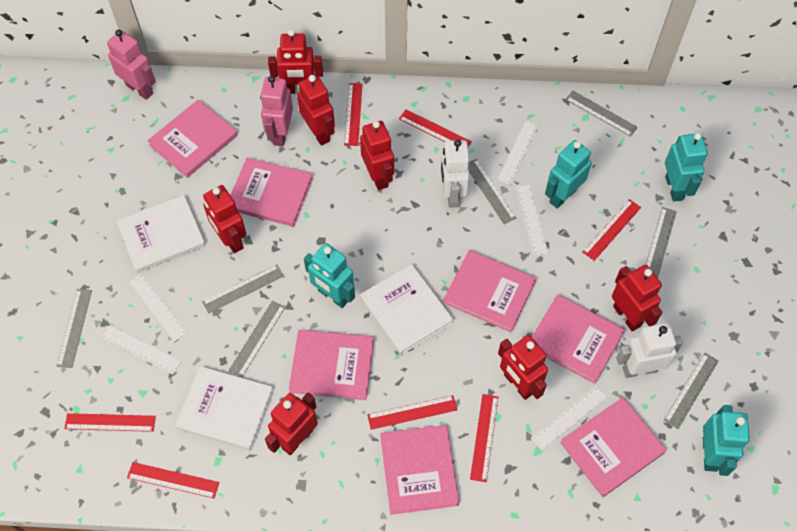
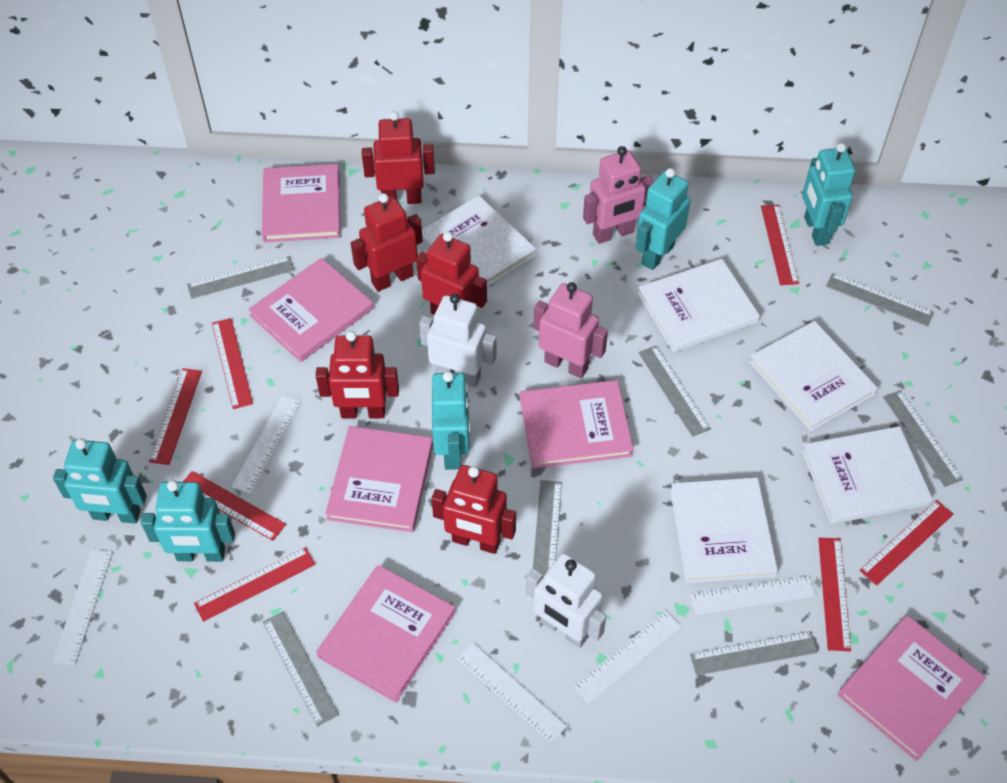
pink book: [147,100,238,178] [230,158,313,227] [289,330,374,400] [380,425,459,515] [443,250,536,332] [532,294,625,384] [560,397,666,497] = 7 -> [248,258,373,362] [262,164,340,242] [316,565,456,703] [325,426,433,532] [520,380,634,469] [838,615,986,761] = 6
red robot: [203,185,246,253] [265,392,318,455] [268,29,323,94] [297,75,335,145] [360,121,394,190] [498,335,548,400] [612,265,662,331] = 7 -> [316,331,399,418] [351,193,423,292] [362,111,435,204] [416,232,487,315] [432,465,516,554] = 5
turquoise robot: [304,243,355,308] [545,140,592,209] [665,133,708,201] [703,405,750,476] = 4 -> [53,438,147,524] [141,480,235,562] [432,371,470,470] [635,168,690,270] [802,143,855,246] = 5
white book: [116,195,206,273] [175,366,274,450] [360,264,454,355] = 3 -> [422,195,536,287] [638,259,760,352] [670,477,778,583] [749,321,878,431] [802,426,932,524] = 5

